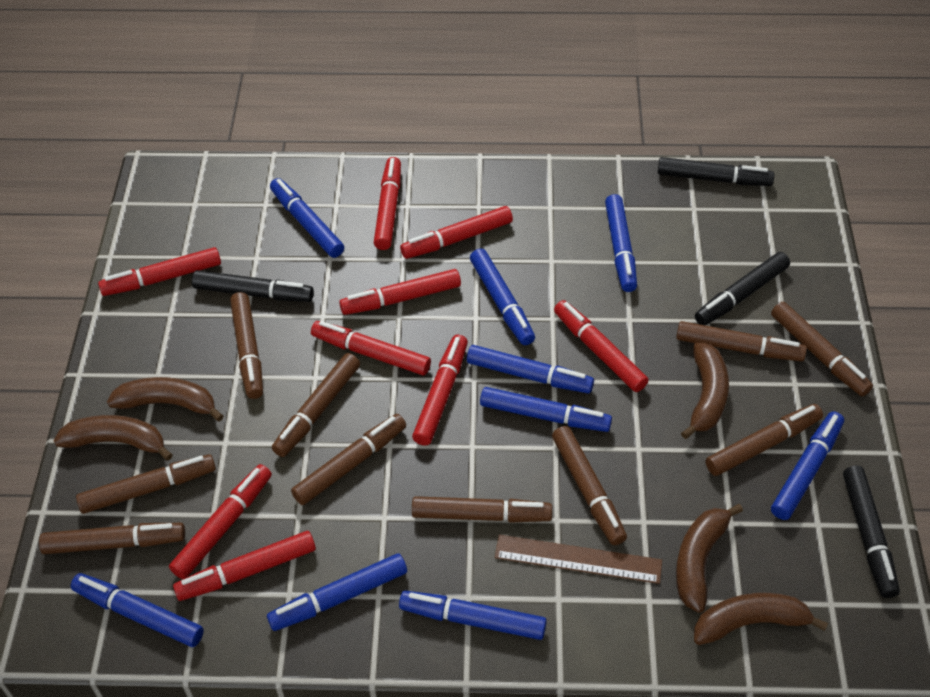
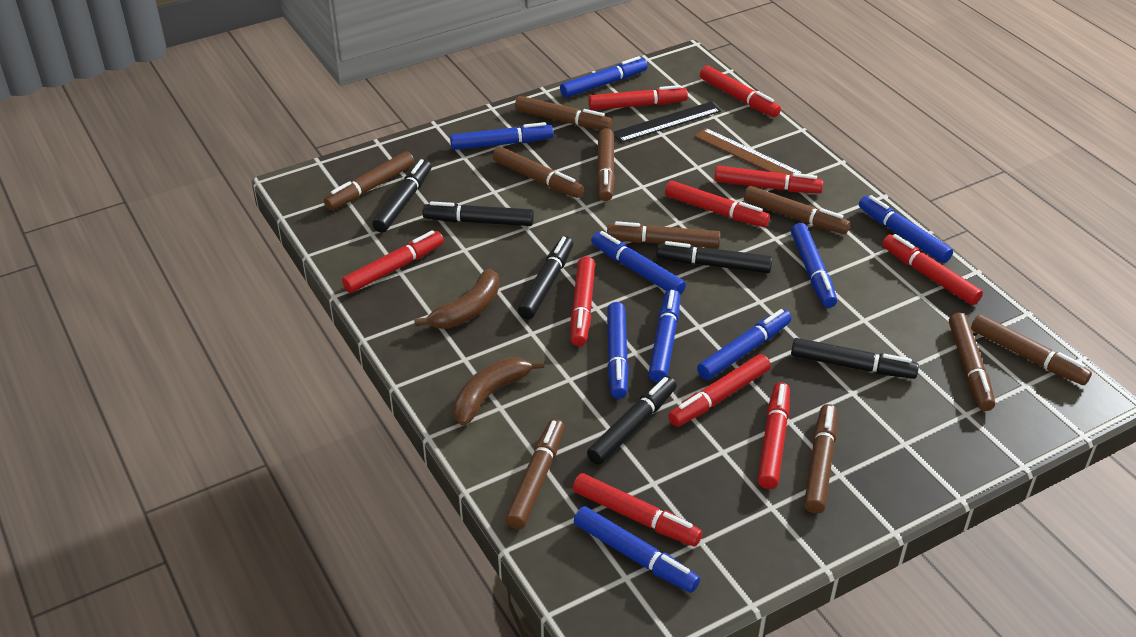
black marker: [192,270,314,302] [658,157,774,186] [695,252,790,325] [843,466,900,598] = 4 -> [372,159,432,233] [422,201,534,226] [518,236,573,319] [587,376,677,465] [656,241,772,273] [791,338,919,379] = 6
black ruler: none = 0 -> [613,102,721,143] = 1
brown banana: [53,415,173,461] [107,377,223,422] [676,504,743,613] [681,342,729,439] [694,593,828,645] = 5 -> [414,269,499,329] [453,357,544,425] = 2
red marker: [98,247,221,296] [169,464,272,579] [173,531,316,601] [311,321,431,375] [339,269,461,315] [374,157,401,250] [400,206,513,259] [412,334,468,446] [554,300,649,392] = 9 -> [342,230,444,293] [571,256,595,346] [573,473,702,546] [588,85,688,110] [665,181,770,227] [668,354,771,427] [700,66,781,117] [714,166,823,193] [758,382,790,489] [882,234,983,305] = 10

